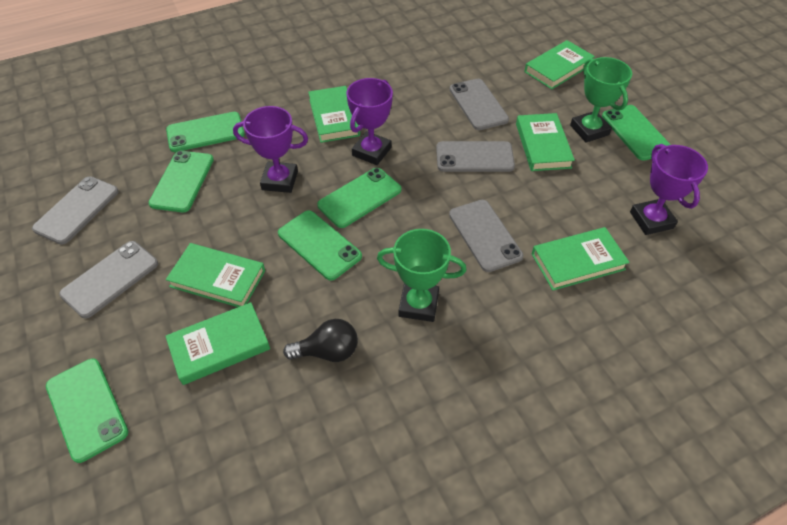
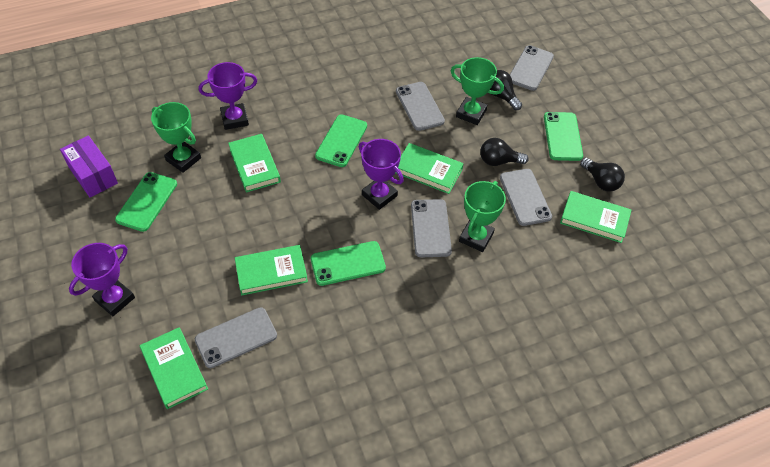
black light bulb: [283,319,358,362] = 1 -> [480,138,529,166] [490,70,522,110] [580,158,625,192] = 3
green book: [165,302,270,385] [166,243,265,307] [308,86,360,143] [516,113,575,171] [524,40,595,89] [532,227,630,290] = 6 -> [140,327,208,409] [228,134,281,192] [235,245,308,295] [396,143,464,194] [560,191,632,243] = 5
green phone: [46,359,128,463] [148,151,214,212] [166,112,245,152] [278,210,362,280] [317,168,401,228] [602,105,671,161] = 6 -> [115,172,177,232] [311,241,386,286] [315,114,367,167] [544,112,583,161] = 4
green trophy: [377,229,466,322] [570,57,632,142] = 2 -> [151,102,201,173] [451,57,504,125] [459,181,506,252] = 3
purple box: none = 0 -> [60,135,118,197] = 1

